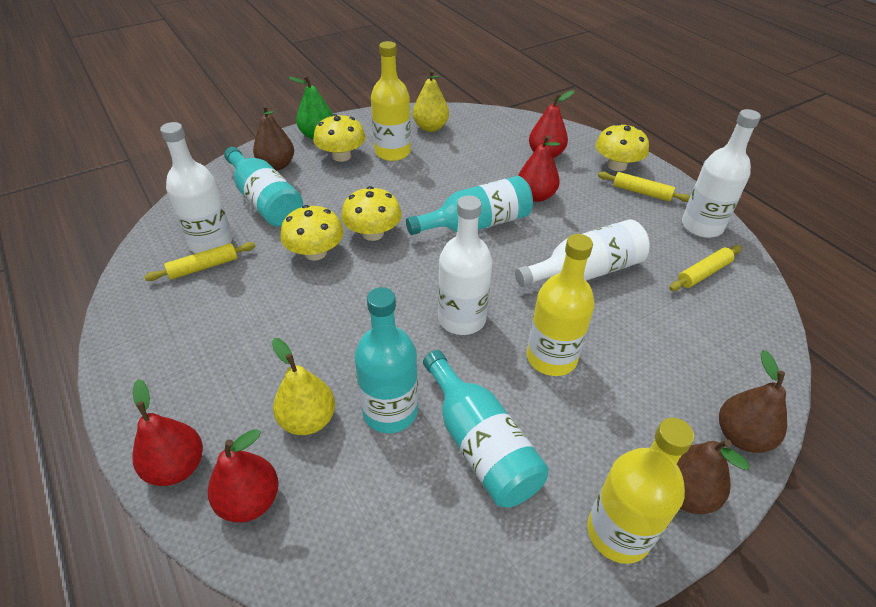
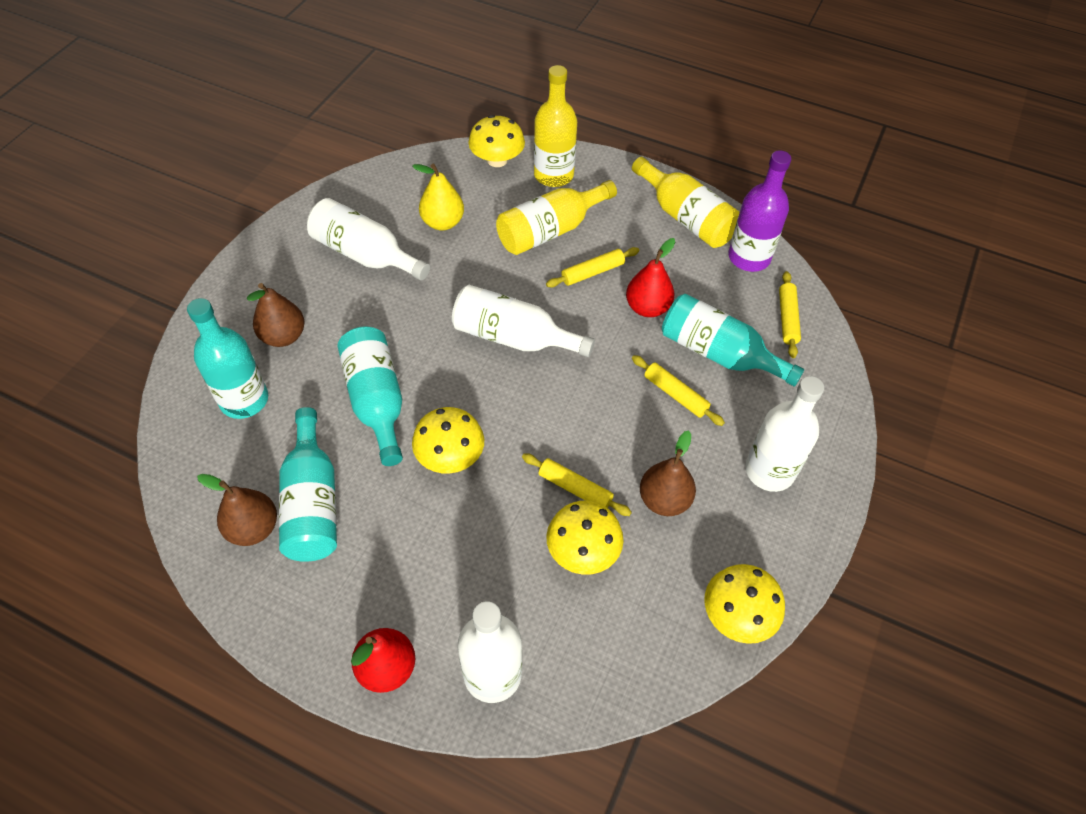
green pear: [288,75,332,139] = 1 -> none = 0
purple bottle: none = 0 -> [728,150,791,272] = 1
red pear: [132,379,203,486] [208,429,279,523] [518,135,560,202] [529,90,574,158] = 4 -> [351,628,415,693] [626,238,675,317] = 2
yellow pear: [272,338,335,435] [413,69,449,132] = 2 -> [412,164,464,231] = 1
yellow rolling pin: [144,242,255,281] [598,172,690,202] [669,245,742,291] = 3 -> [522,453,632,516] [546,247,639,288] [632,355,725,426] [779,271,801,358] = 4

